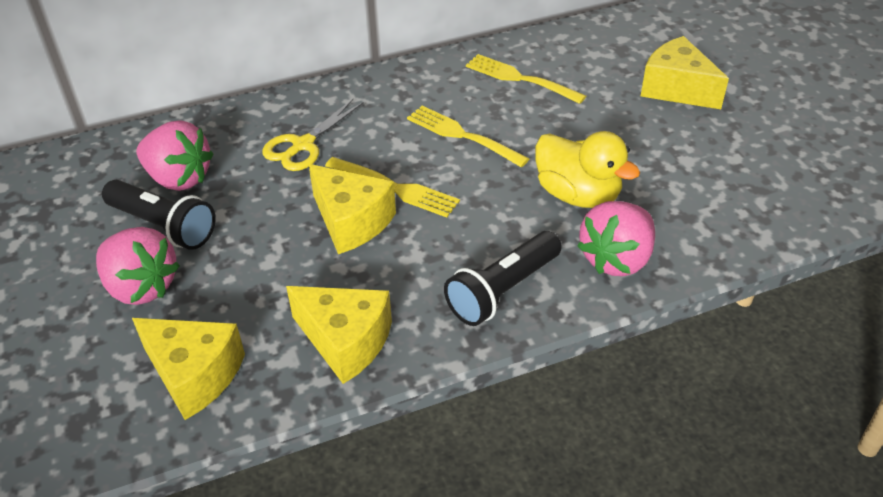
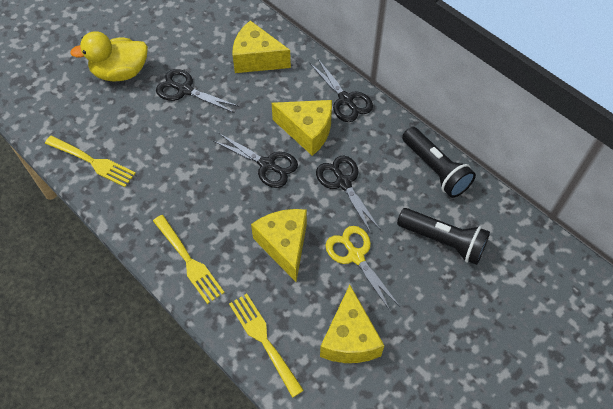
black scissors: none = 0 -> [156,69,238,113] [213,133,298,188] [310,59,373,122] [316,156,381,233] = 4
pink strawberry: [96,227,180,305] [136,120,214,191] [577,201,655,276] = 3 -> none = 0

